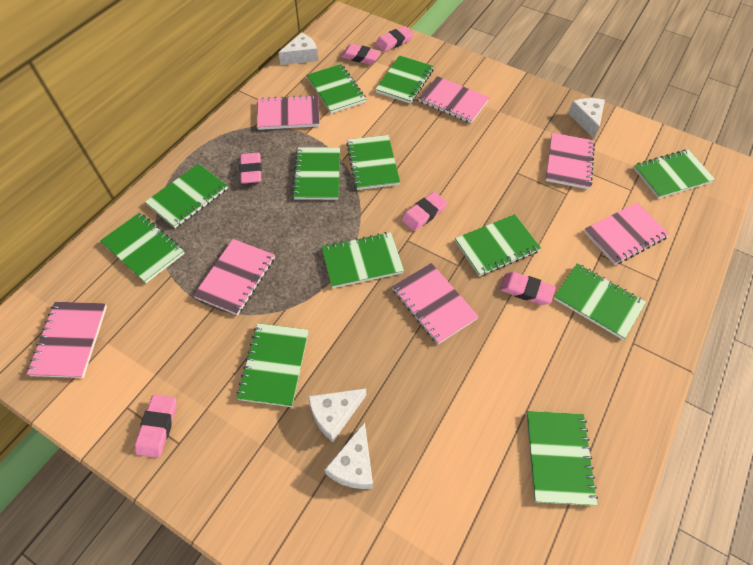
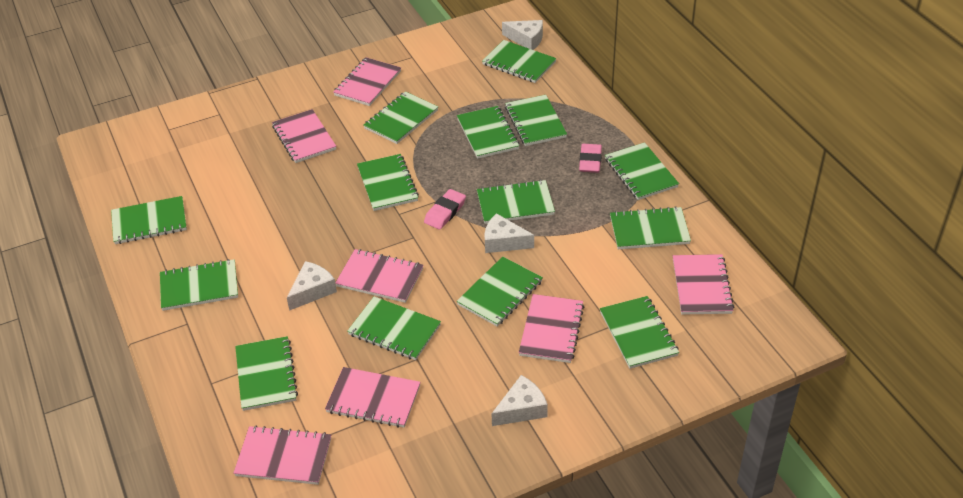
green notebook: [100,213,185,283] [145,164,228,228] [237,323,309,407] [292,147,340,200] [307,64,366,114] [322,232,404,288] [346,135,400,190] [375,55,434,104] [455,214,541,276] [526,411,598,506] [554,263,646,340] [633,149,715,199] = 12 -> [111,196,187,244] [160,259,238,311] [235,336,298,411] [347,296,441,360] [357,154,419,211] [364,91,438,144] [457,106,519,159] [457,257,543,326] [477,180,555,224] [482,40,557,83] [505,95,567,146] [600,296,679,369] [605,142,679,200] [610,206,691,249] = 14
pink eraser: [135,395,177,458] [240,153,262,184] [341,44,381,65] [375,26,414,52] [401,192,447,231] [500,272,556,305] = 6 -> [424,189,466,230] [579,144,602,173] = 2

